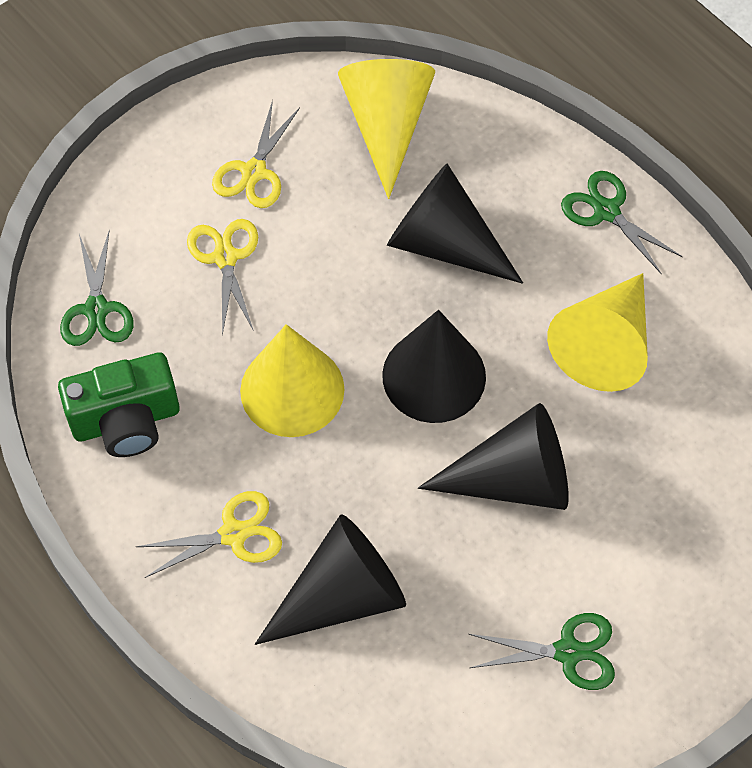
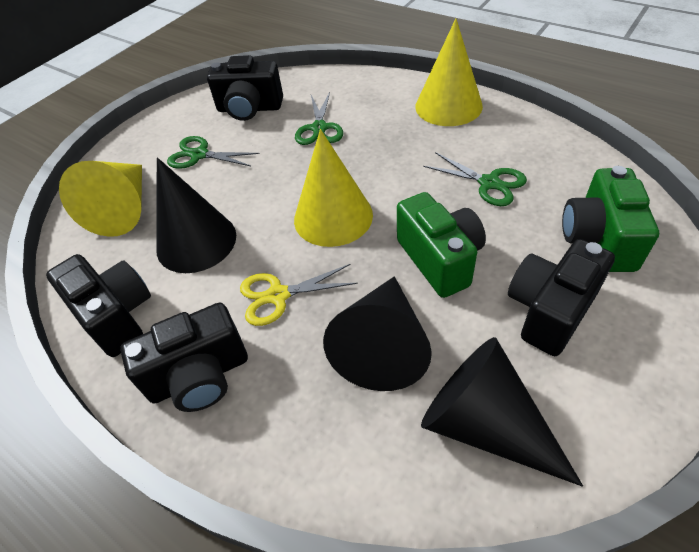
black camera: none = 0 -> [46,254,151,357] [120,303,248,412] [207,55,283,121] [508,239,615,356] = 4
black cone: [255,514,406,645] [382,310,486,423] [387,164,523,284] [418,403,569,510] = 4 -> [156,157,236,273] [323,276,432,391] [421,337,583,487] = 3
green camera: [58,353,180,457] = 1 -> [397,192,486,298] [562,166,659,272] = 2
yellow scissors: [136,491,282,578] [187,219,258,336] [212,100,300,208] = 3 -> [240,264,358,326] = 1

